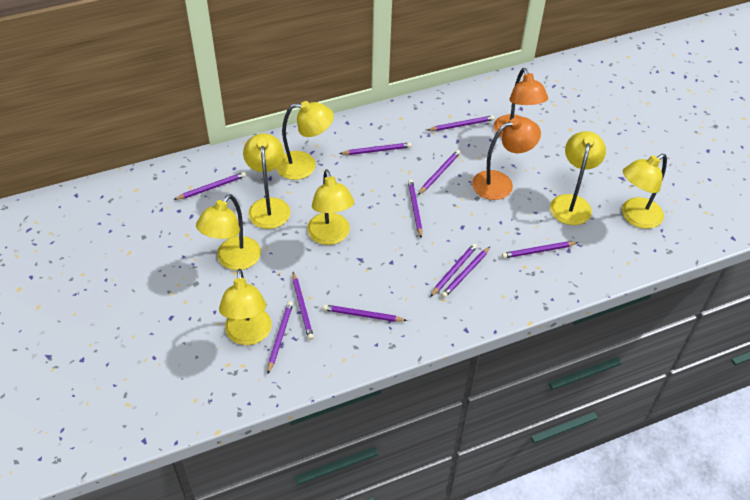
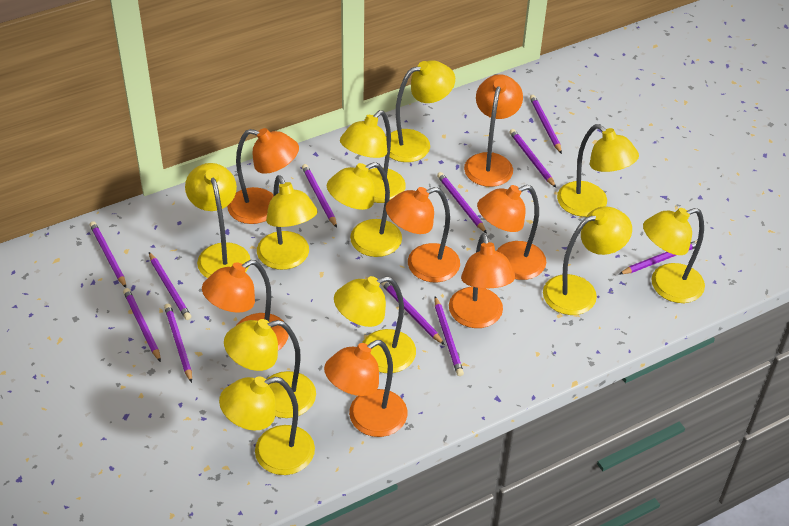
orange lamp: [472,117,541,200] [494,68,548,138] = 2 -> [202,260,289,351] [227,128,299,224] [324,340,408,437] [386,187,460,282] [449,233,515,328] [464,74,523,187] [477,185,546,280] = 7
yellow lamp: [196,194,261,270] [219,269,272,345] [243,133,290,229] [276,101,334,180] [307,169,354,245] [550,131,606,225] [622,154,667,229] = 7 -> [185,163,250,278] [219,376,315,475] [224,319,316,418] [257,175,317,270] [327,162,402,257] [334,276,416,373] [340,110,406,203] [386,60,455,162] [543,206,632,315] [557,124,639,217] [643,208,705,303] = 11

